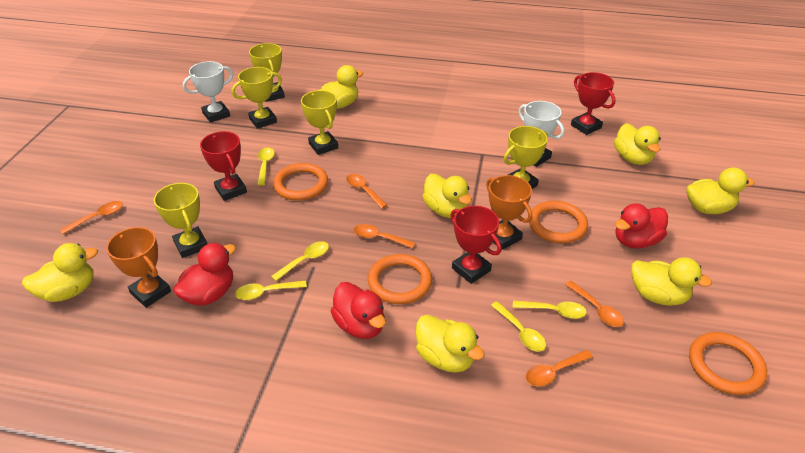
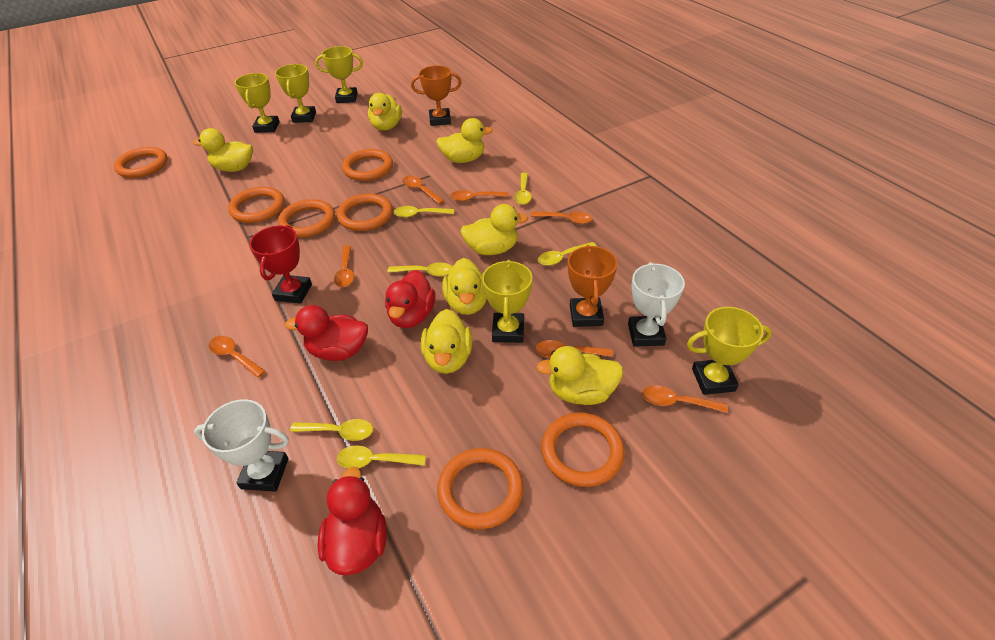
orange ring: [273,163,328,201] [368,254,432,304] [529,201,588,243] [689,332,767,395] = 4 -> [114,147,167,178] [228,187,285,223] [278,199,335,237] [337,194,393,231] [342,149,393,181] [437,448,524,529] [541,412,625,487] = 7
orange spoon: [60,201,123,234] [346,174,387,209] [354,224,415,248] [526,350,593,386] [565,281,624,327] = 5 -> [209,336,265,378] [334,245,354,287] [402,176,444,204] [450,190,509,201] [531,212,592,224] [535,340,613,358] [642,385,728,413] = 7
red trophy: [200,131,247,201] [450,206,502,284] [571,72,616,135] = 3 -> [249,225,312,304] = 1
yellow spoon: [235,280,307,300] [257,147,275,185] [271,241,329,281] [491,301,546,352] [513,301,587,319] = 5 -> [290,419,373,441] [337,445,426,468] [387,262,452,276] [394,206,454,218] [514,173,532,205] [538,242,597,266] = 6

